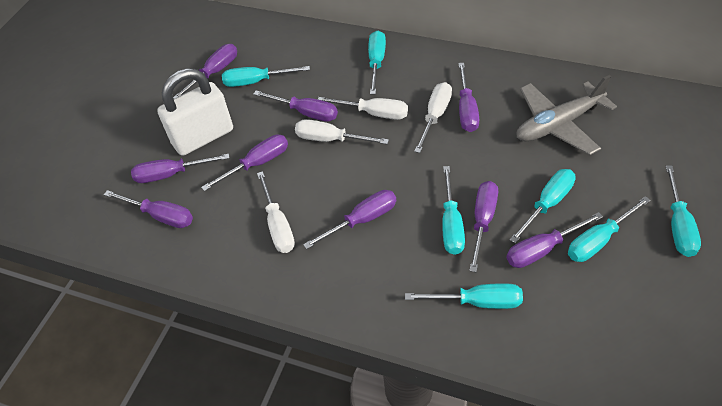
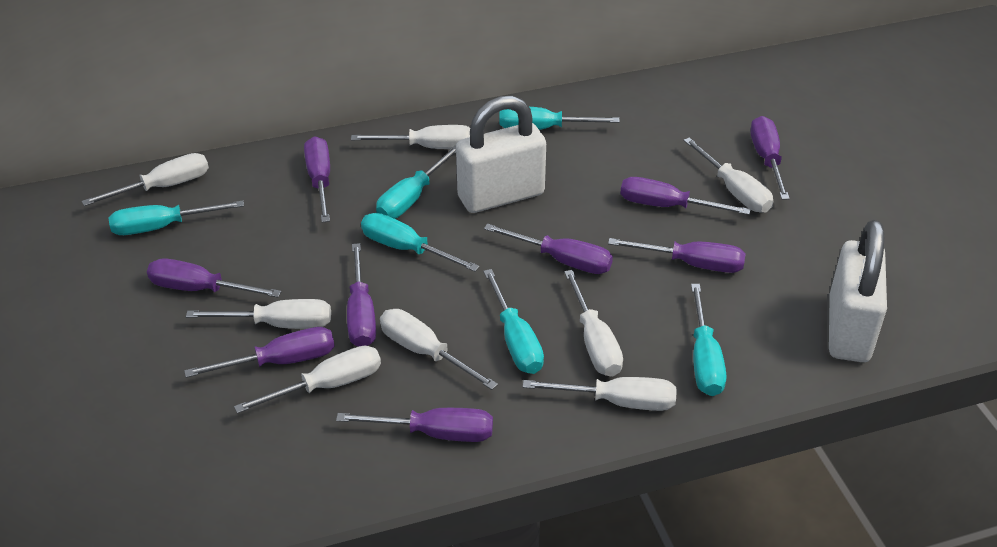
grey plane: [517,75,617,155] = 1 -> none = 0
turquoise screwdriver: [222,66,310,87] [368,31,386,94] [405,283,523,309] [442,166,465,255] [510,169,576,243] [568,196,651,262] [665,166,701,257] = 7 -> [109,200,244,235] [361,213,480,272] [376,145,456,219] [483,269,544,374] [499,107,620,130] [691,284,726,396] = 6
white padlock: [157,68,233,156] = 1 -> [456,96,546,213] [829,220,887,362] = 2
white screwdriver: [257,171,295,253] [295,119,389,144] [318,97,408,120] [414,82,452,153] = 4 -> [82,153,209,206] [186,299,331,329] [234,346,381,414] [351,125,470,149] [380,309,498,390] [523,377,677,411] [564,270,623,377] [683,137,773,213] = 8

